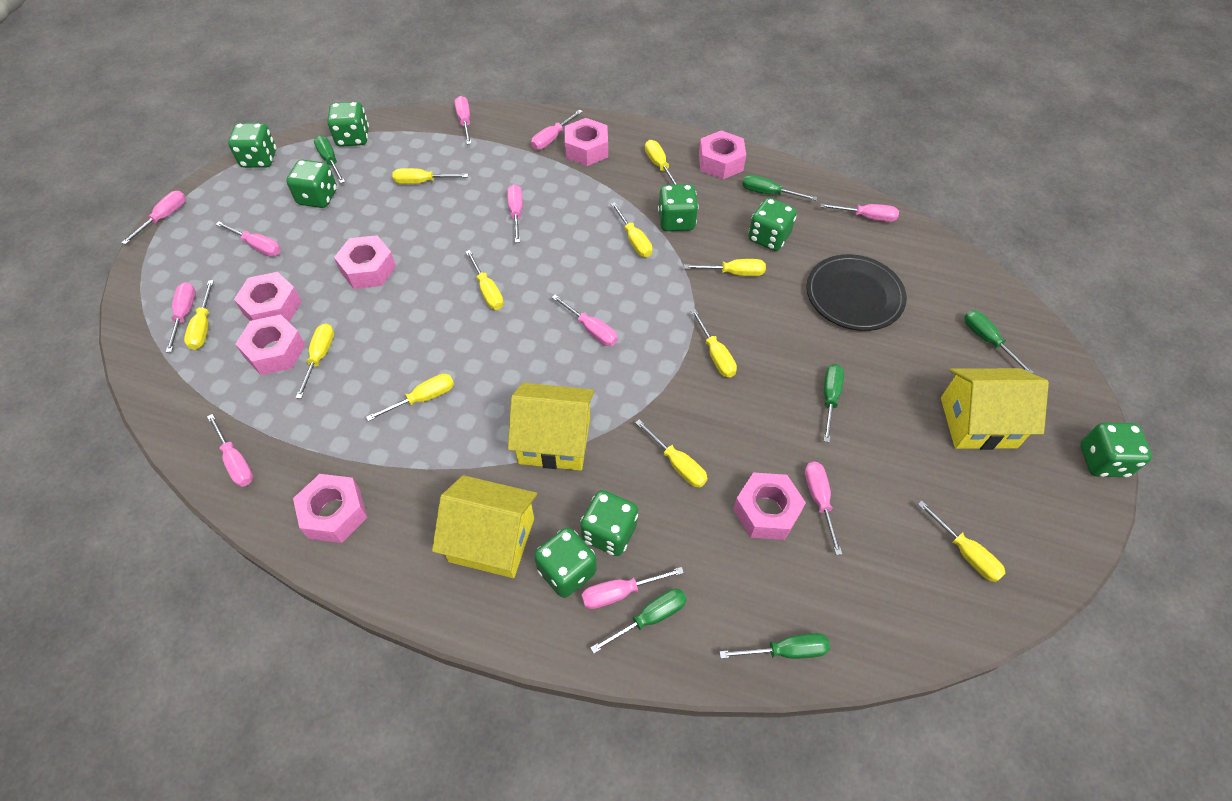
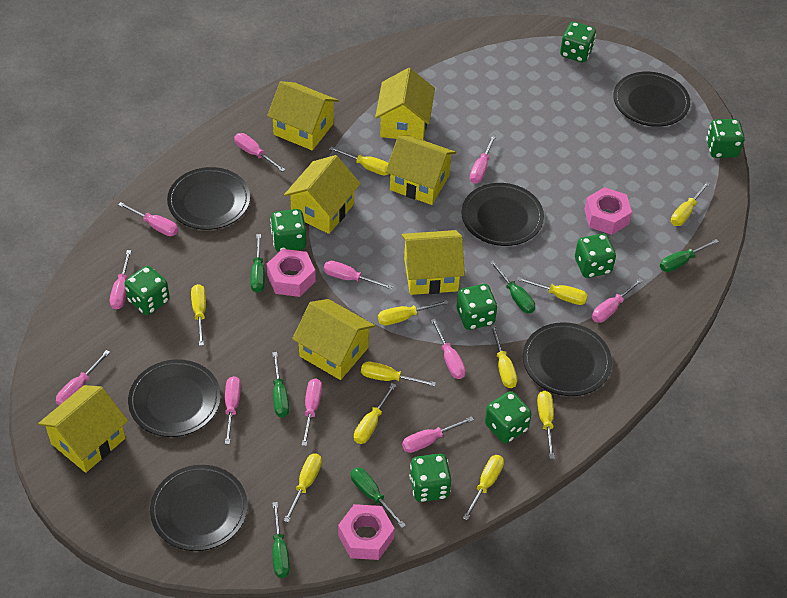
black plate: [807,254,907,331] = 1 -> [128,359,221,437] [150,465,248,551] [167,167,250,230] [462,183,544,246] [523,322,612,396] [613,72,690,127] = 6
pink nut: [234,272,302,322] [235,315,305,375] [293,474,367,543] [334,235,396,289] [565,118,608,166] [699,130,746,179] [733,472,806,540] = 7 -> [267,249,316,297] [338,504,395,560] [584,187,632,235] = 3
yellow house: [432,475,537,578] [508,383,594,471] [941,368,1049,450] = 3 -> [38,385,128,473] [267,81,339,150] [284,155,361,234] [292,299,375,380] [375,68,435,140] [386,135,456,205] [402,230,465,295] = 7

